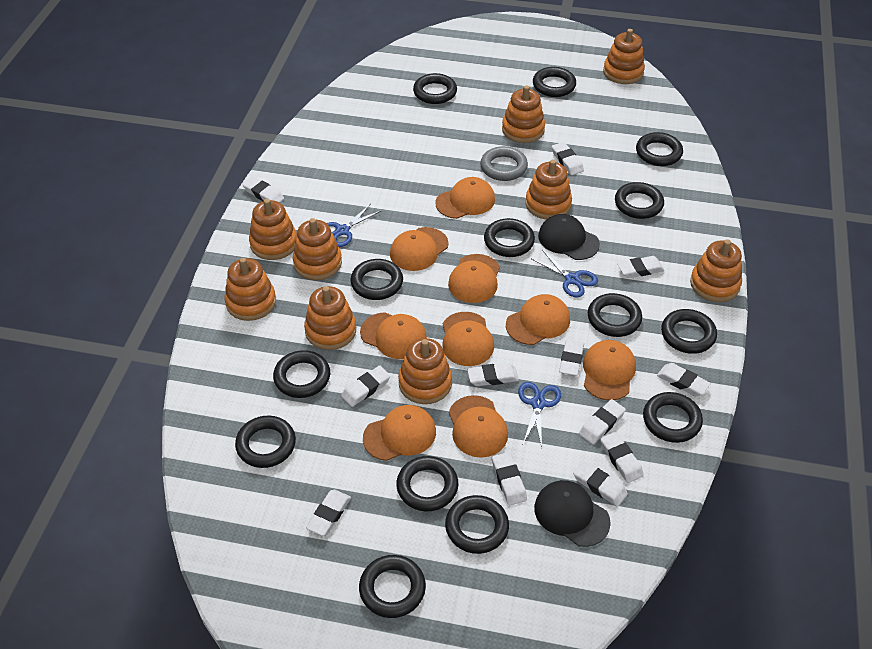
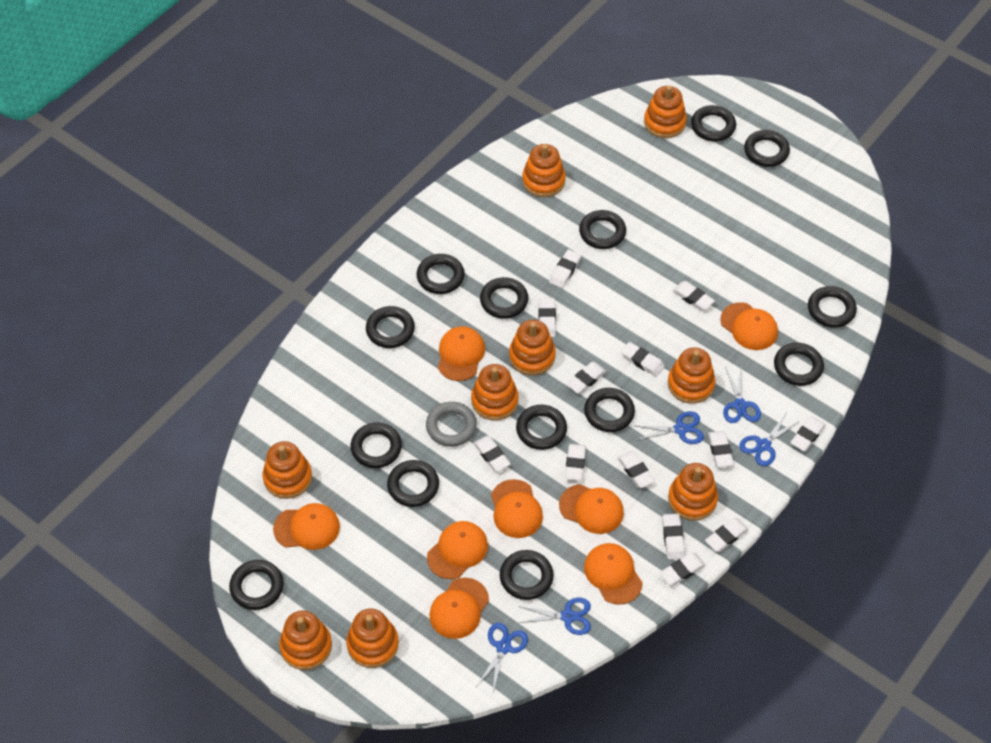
black cap: [534,480,611,547] [538,214,600,260] = 2 -> none = 0
blue scissors: [327,204,382,247] [518,382,561,447] [532,250,598,298] = 3 -> [476,623,528,692] [518,598,591,635] [636,411,704,444] [723,365,761,423] [739,412,800,466] = 5
orange cap: [360,312,427,359] [363,405,436,461] [390,227,449,271] [435,177,495,219] [442,312,494,366] [448,254,500,303] [449,395,508,458] [506,294,570,345] [583,340,636,400] = 9 -> [273,503,340,550] [427,521,488,579] [429,578,489,639] [438,326,485,381] [491,479,543,538] [559,484,624,534] [584,543,643,605] [720,302,778,350] = 8
white eraser: [242,177,284,202] [306,490,351,536] [341,366,391,407] [467,363,519,386] [492,452,527,505] [552,142,584,175] [559,340,584,376] [573,461,628,507] [579,399,626,444] [600,432,644,483] [617,256,664,278] [657,363,711,396] = 12 -> [473,436,511,472] [538,298,556,337] [549,249,581,288] [565,444,586,481] [566,362,606,394] [617,451,655,488] [621,342,665,377] [660,553,706,586] [662,514,685,559] [672,281,715,311] [705,518,749,552] [708,431,734,467] [790,416,826,451] = 13

